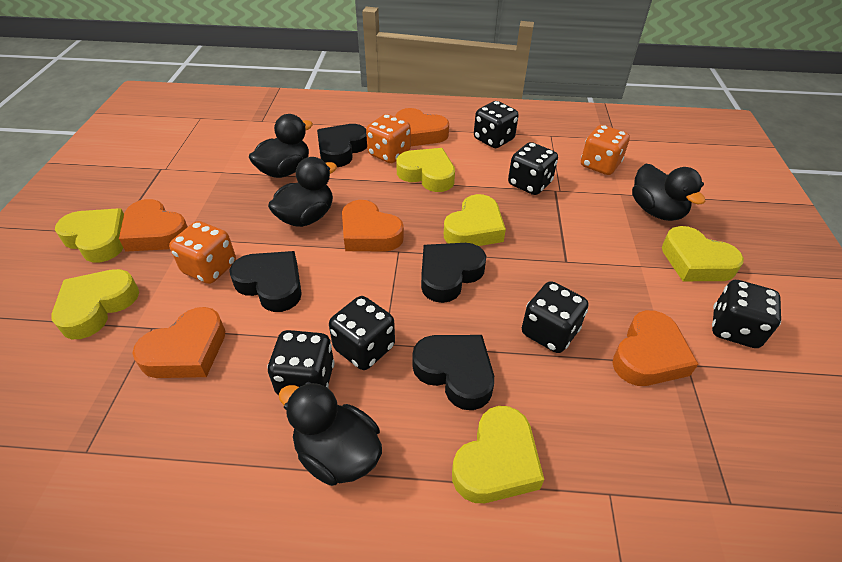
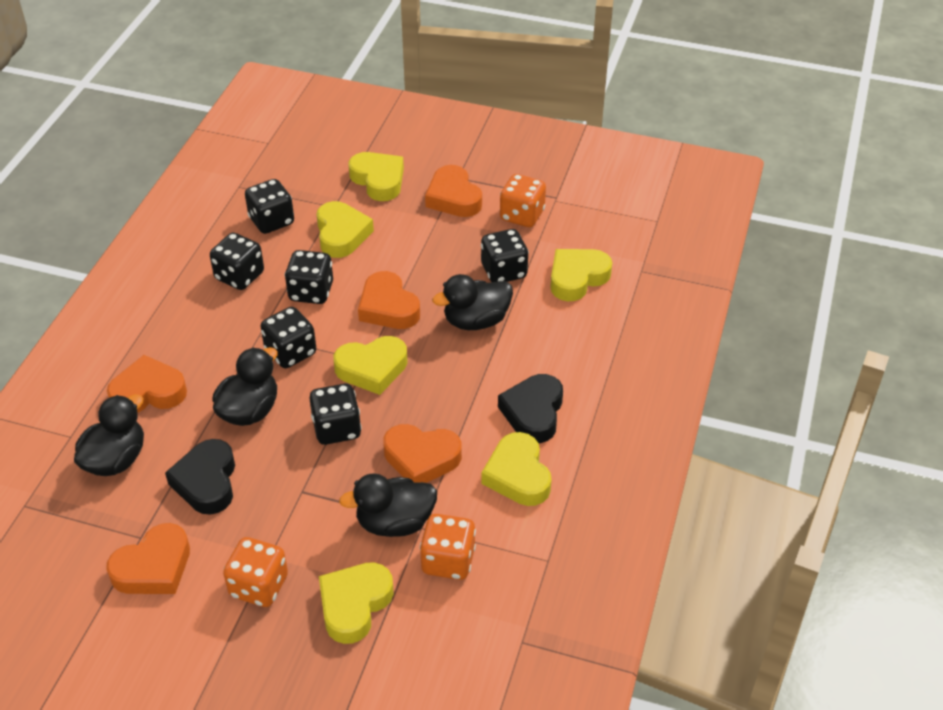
black heart: [229,251,302,312] [317,124,367,167] [412,335,494,410] [421,243,486,303] = 4 -> [165,439,235,515] [498,374,563,443] = 2

